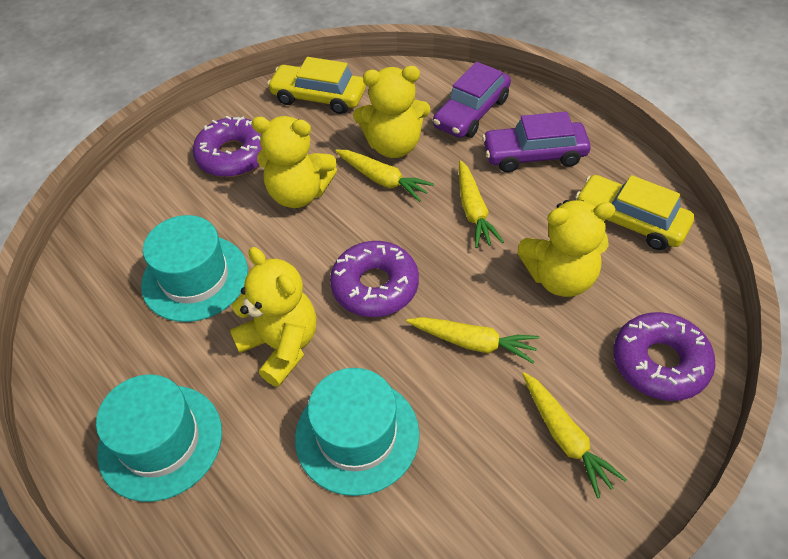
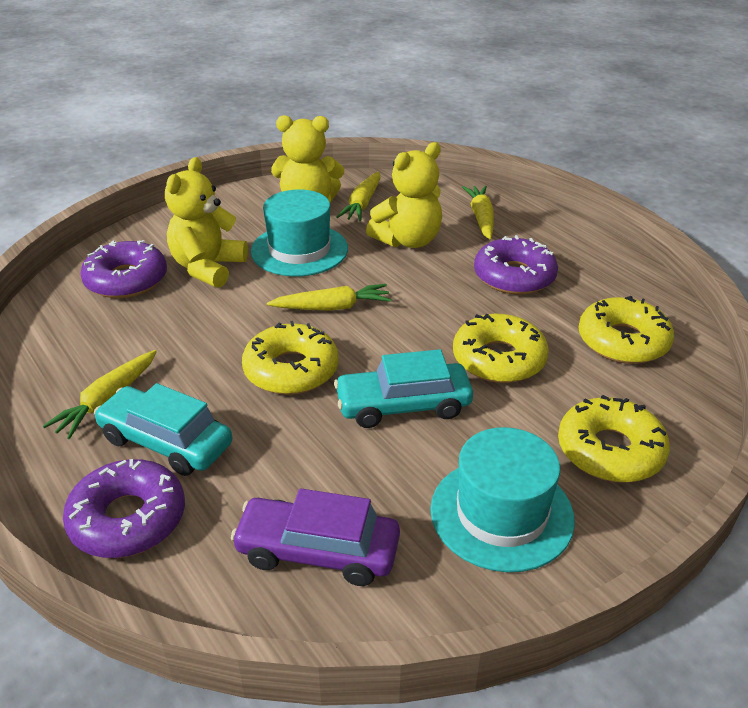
purple car: [433,62,511,138] [482,111,591,172] = 2 -> [231,488,400,586] = 1
turquoise car: none = 0 -> [94,383,232,476] [334,349,473,428] = 2
turquoise hat: [96,375,222,502] [141,215,248,322] [295,368,420,496] = 3 -> [251,189,348,276] [430,427,575,572] = 2
yellow car: [267,57,366,114] [575,175,694,250] = 2 -> none = 0
yellow donut: none = 0 -> [242,321,339,395] [453,314,549,383] [558,395,670,483] [579,296,674,364] = 4
yellow teddy bear: [230,247,316,387] [251,116,337,208] [353,66,430,158] [517,200,616,297] = 4 -> [165,157,248,288] [271,115,344,203] [366,142,442,248] = 3

